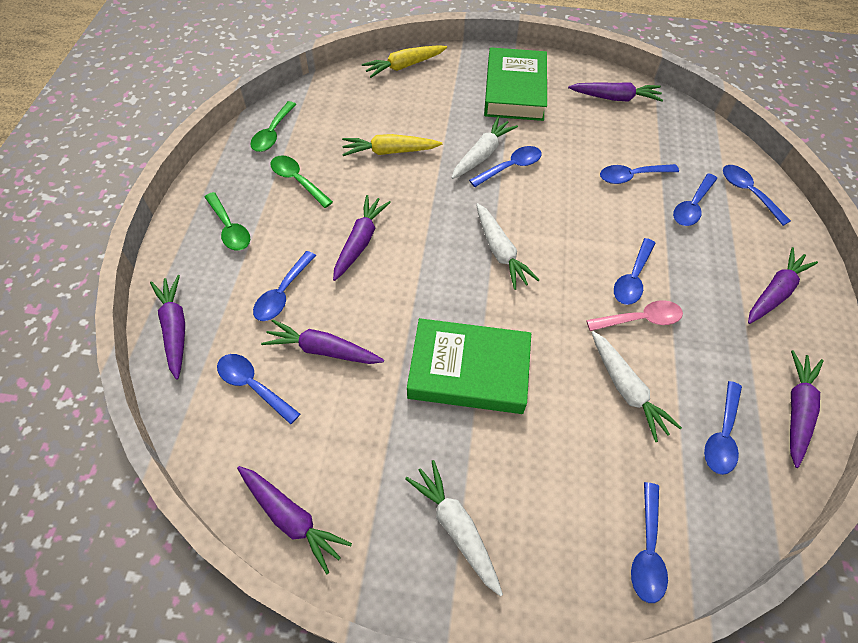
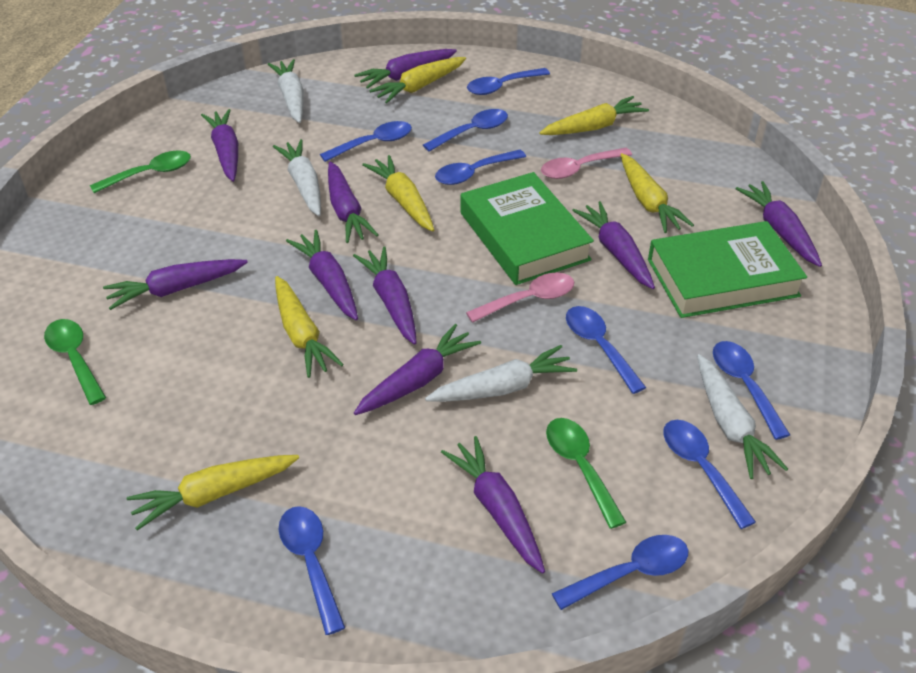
pink spoon: [586,300,683,331] = 1 -> [466,273,574,323] [541,148,632,179] = 2
purple carrot: [150,275,185,380] [237,466,352,574] [261,319,384,364] [333,195,391,281] [568,83,663,102] [748,247,818,324] [790,350,824,468] = 7 -> [103,259,248,310] [201,109,238,182] [286,230,358,320] [328,162,378,243] [353,246,417,345] [354,49,457,89] [354,324,481,415] [441,436,545,573] [572,201,655,289] [736,181,822,267] = 10
yellow carrot: [342,134,442,156] [362,45,447,78] = 2 -> [127,455,299,531] [275,276,344,378] [362,155,434,231] [369,57,466,103] [539,96,649,135] [620,153,694,233] = 6

